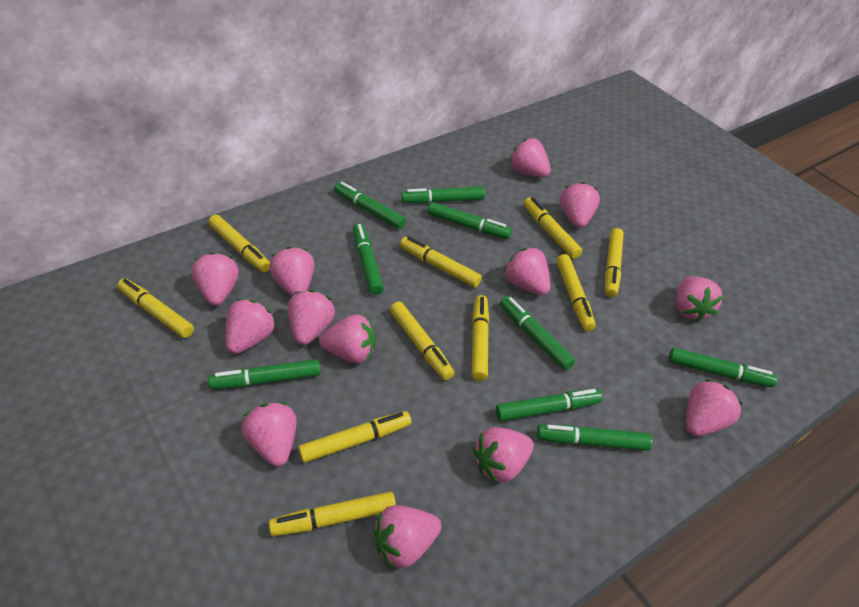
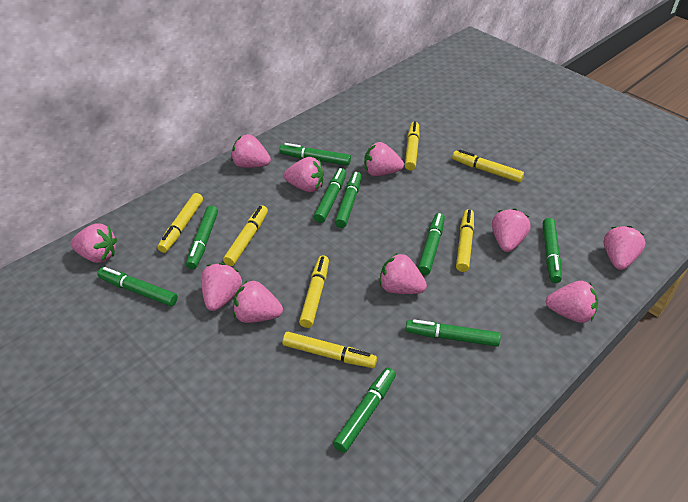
pink strawberry: [191,252,239,306] [225,299,276,354] [241,402,297,467] [269,247,315,296] [288,290,335,345] [319,314,375,363] [373,505,442,569] [473,427,534,483] [504,247,550,295] [509,138,551,177] [560,182,600,228] [676,276,723,322] [686,379,742,436] = 13 -> [70,223,117,263] [201,263,242,311] [231,134,271,168] [233,281,283,323] [284,157,324,192] [364,142,404,176] [379,253,427,294] [492,209,531,252] [546,281,598,323] [603,226,645,270] = 10
yellow marker: [117,278,194,338] [208,215,270,272] [269,491,396,536] [298,411,411,463] [390,301,454,380] [400,237,482,288] [471,295,489,381] [523,198,582,259] [556,254,596,331] [605,228,624,297] = 10 -> [157,193,203,253] [223,205,268,266] [282,332,377,368] [299,255,329,328] [405,121,420,170] [452,150,524,182] [456,209,474,272] = 7

